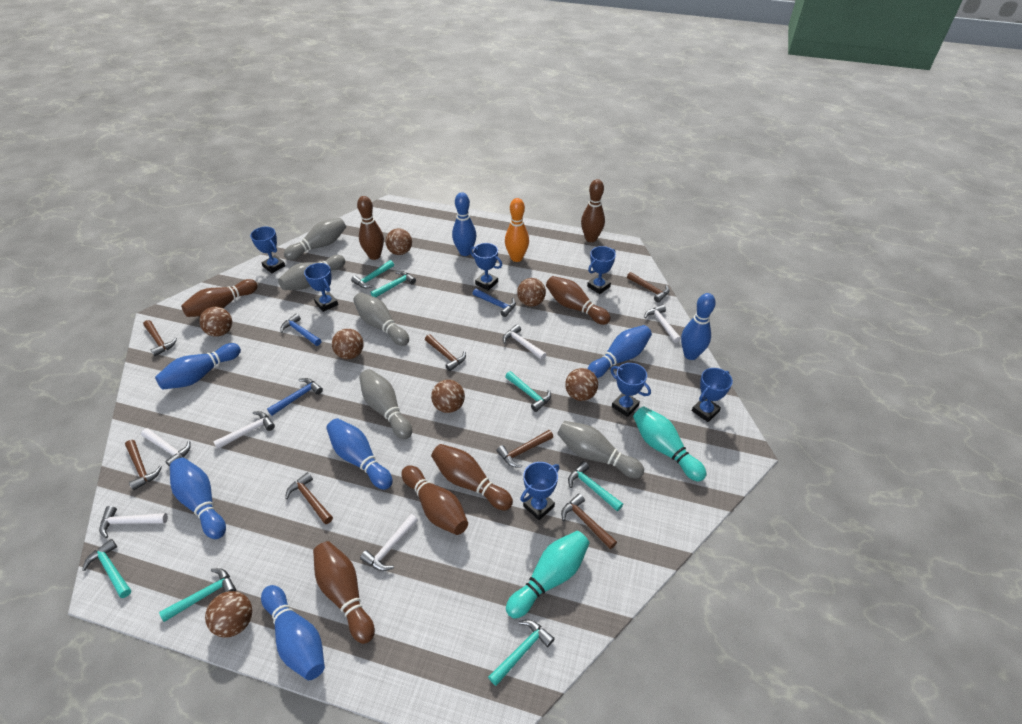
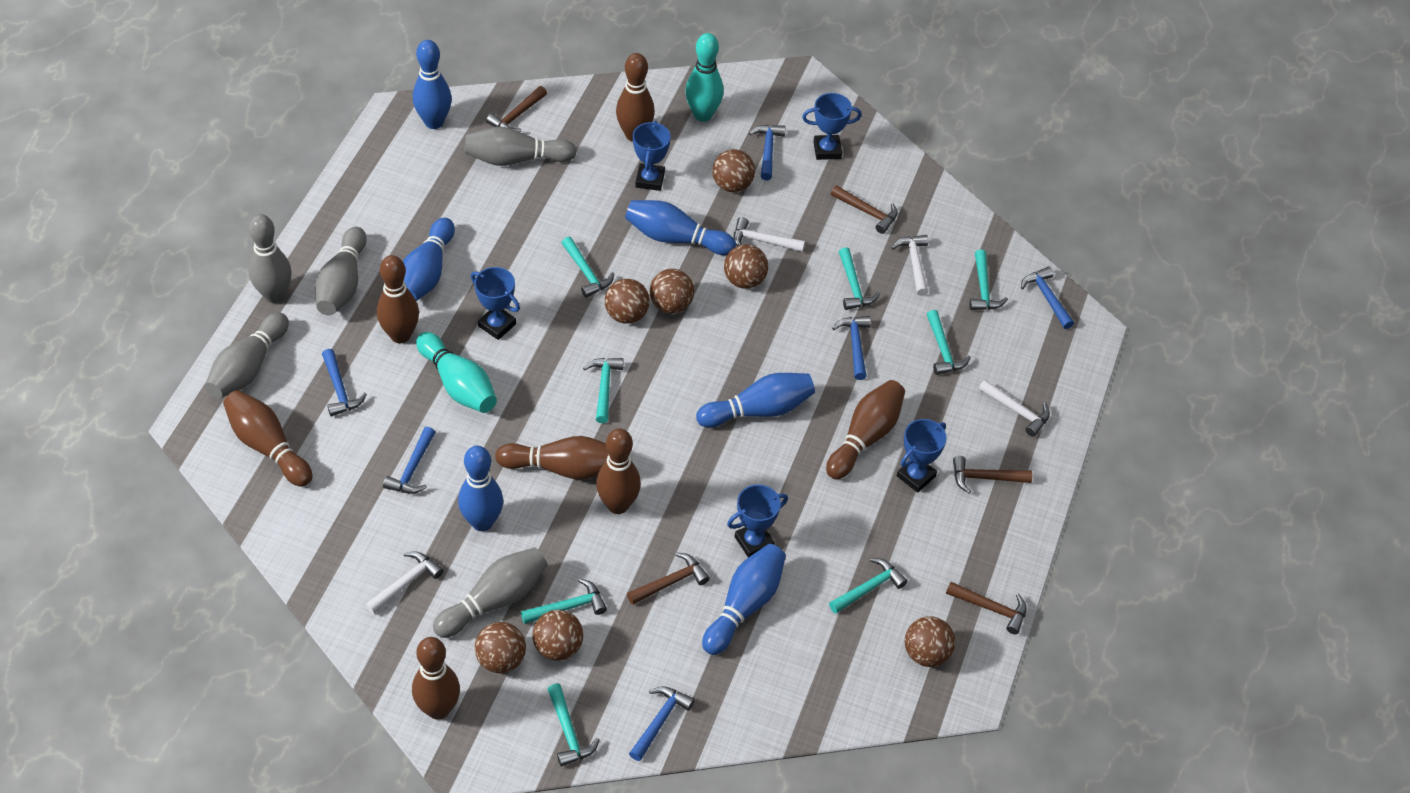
blue bowling pin: [155,343,241,390] [170,458,226,539] [261,585,325,680] [326,418,393,490] [452,192,476,256] [587,325,652,378] [681,293,716,360] = 7 -> [403,218,455,301] [413,40,452,129] [458,446,503,531] [625,200,736,255] [696,373,815,428] [702,544,786,655] = 6
blue hammer: [267,378,323,416] [280,313,321,346] [473,288,516,317] = 3 -> [322,349,367,417] [383,427,435,494] [629,686,695,761] [749,125,786,180] [832,316,871,380] [1021,267,1074,329] = 6
blue trophy: [250,227,285,273] [304,263,338,312] [470,243,502,291] [520,462,559,520] [587,246,616,294] [610,363,651,417] [692,368,733,422] = 7 -> [471,267,520,340] [633,121,671,191] [727,484,788,558] [802,93,862,160] [897,419,947,493] = 5
brown hammer: [125,440,162,491] [143,320,177,356] [285,472,333,524] [425,334,466,372] [496,430,553,468] [561,494,617,549] [627,272,669,303] = 7 -> [486,86,547,132] [627,552,710,605] [831,185,898,234] [946,582,1027,634] [953,456,1032,493] = 5
orange bowling pin: [505,198,529,262] = 1 -> none = 0
turquoise hammer: [82,539,131,598] [159,568,236,622] [351,260,394,288] [371,271,416,297] [488,620,555,686] [505,371,551,412] [568,461,623,511] = 7 -> [521,578,607,624] [548,683,600,767] [562,237,614,298] [583,358,624,423] [829,558,908,614] [839,247,880,310] [927,310,971,375] [969,250,1008,310] = 8
white hammer: [99,506,168,538] [141,428,191,467] [213,411,275,449] [360,514,418,571] [503,324,546,360] [644,305,681,343] = 6 -> [365,551,444,614] [733,217,805,252] [891,235,928,296] [979,380,1050,437] = 4

